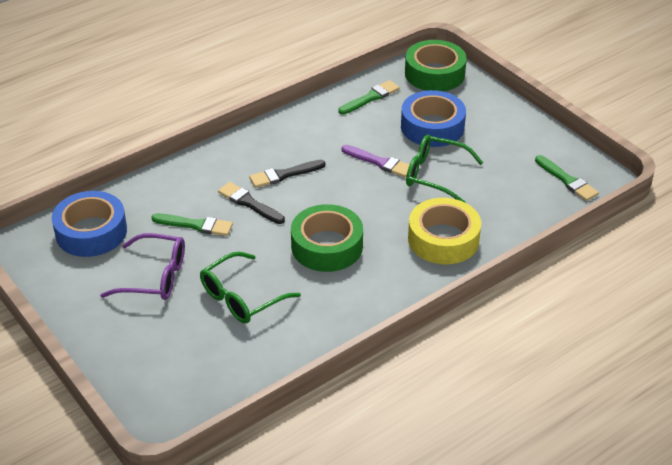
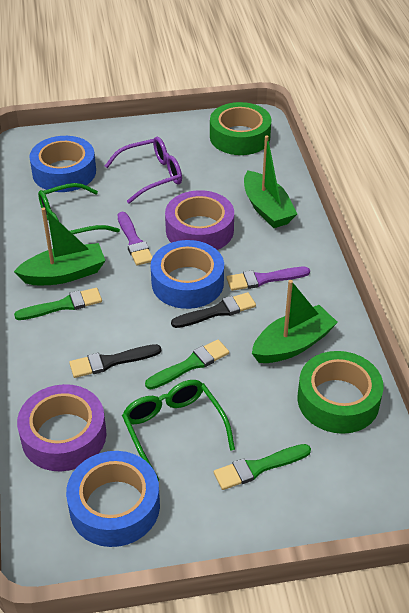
blue tape: [52,191,127,257] [401,90,466,147] = 2 -> [29,136,96,192] [66,451,160,547] [151,240,224,309] = 3
green boat: none = 0 -> [14,207,106,285] [244,135,297,228] [252,280,338,363] = 3
purple brush: [341,145,409,177] = 1 -> [118,212,153,266] [226,267,310,291] = 2
purple tape: none = 0 -> [17,384,106,471] [165,190,234,250] = 2
yellow tape: [408,198,481,264] = 1 -> none = 0

